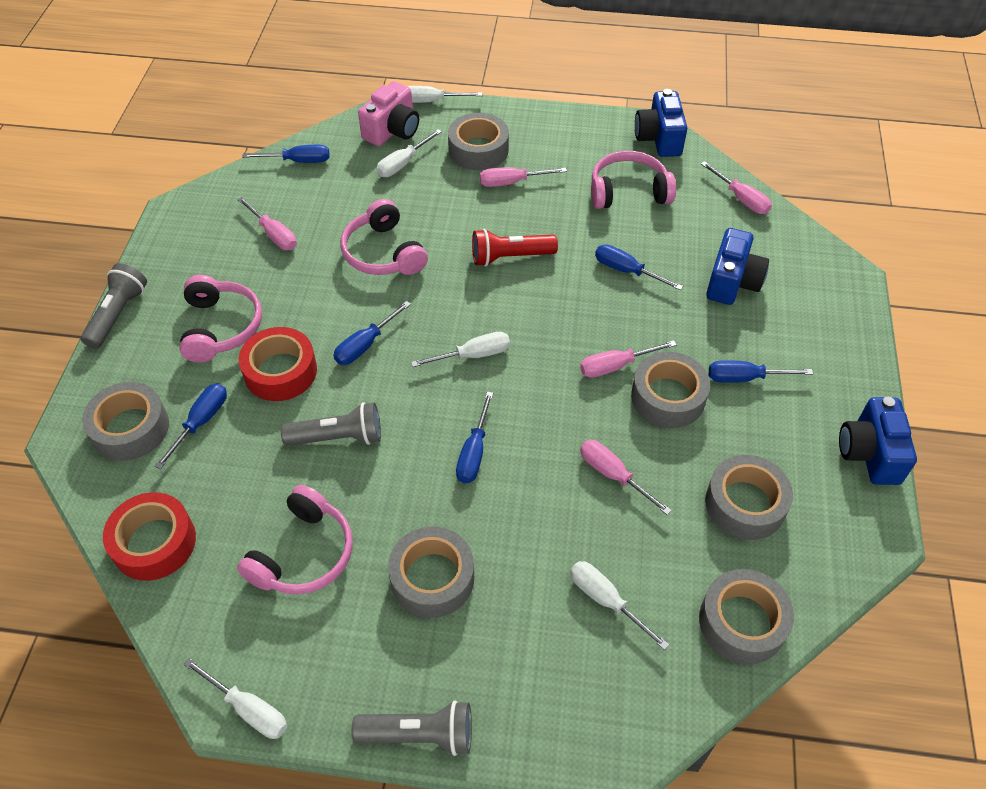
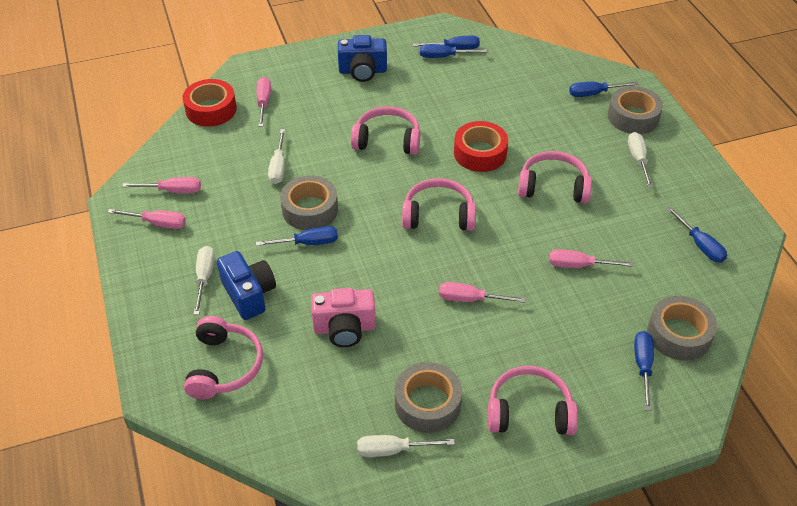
blue camera: [635,89,687,157] [706,228,769,305] [839,397,917,485] = 3 -> [217,251,276,320] [338,35,387,82] = 2
grey flashlight: [81,263,147,349] [281,402,381,446] [352,700,472,756] = 3 -> none = 0
grey tape: [82,382,169,461] [388,526,474,618] [448,113,509,170] [631,352,710,428] [699,569,794,664] [705,455,793,540] = 6 -> [280,175,338,230] [395,362,462,433] [608,86,663,134] [647,296,717,361] = 4
pink headphones: [180,275,262,363] [237,485,353,595] [341,199,428,275] [591,151,676,209] = 4 -> [184,316,263,400] [351,106,420,155] [402,178,476,231] [488,366,578,435] [518,151,592,203] = 5
red flashlight: [472,229,558,266] = 1 -> none = 0
white screwdriver: [184,658,287,739] [376,129,442,177] [407,86,482,103] [411,332,510,367] [570,561,669,650] = 5 -> [194,246,215,315] [268,129,285,184] [357,435,455,457] [628,132,653,188] = 4

